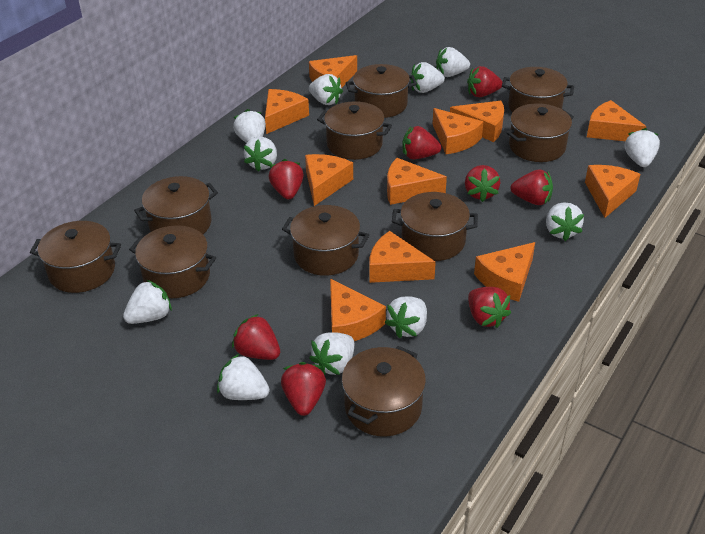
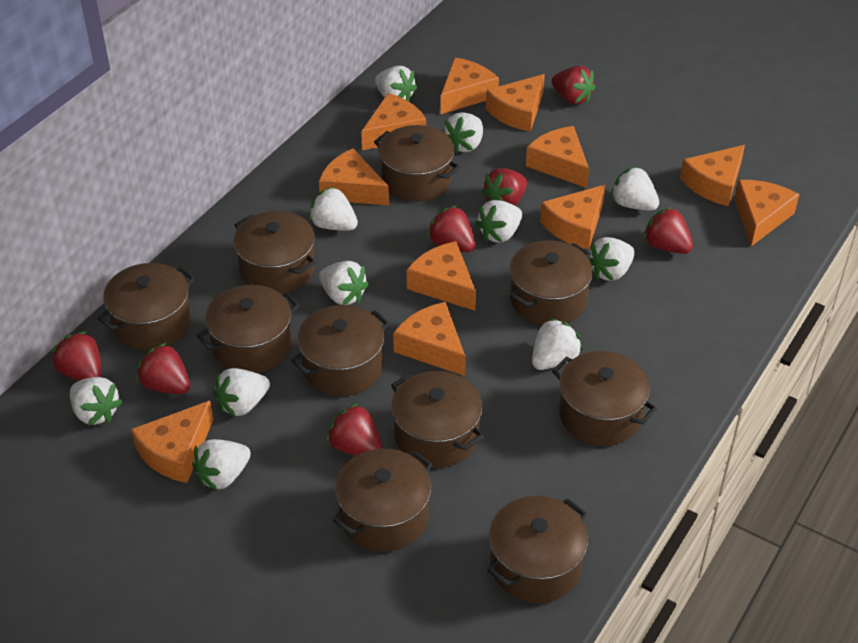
red strawberry: [232,314,280,360] [269,159,304,199] [281,362,326,416] [402,126,441,159] [465,165,500,202] [467,66,502,97] [468,287,511,328] [511,169,553,205] = 8 -> [51,331,101,381] [136,343,190,394] [326,403,382,456] [427,206,475,252] [482,168,527,205] [552,66,596,105] [643,207,693,254] = 7

